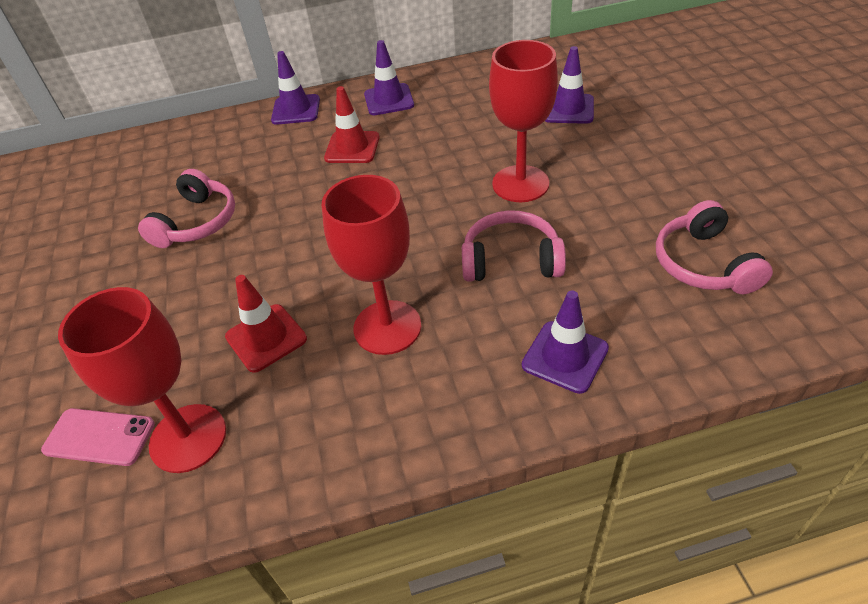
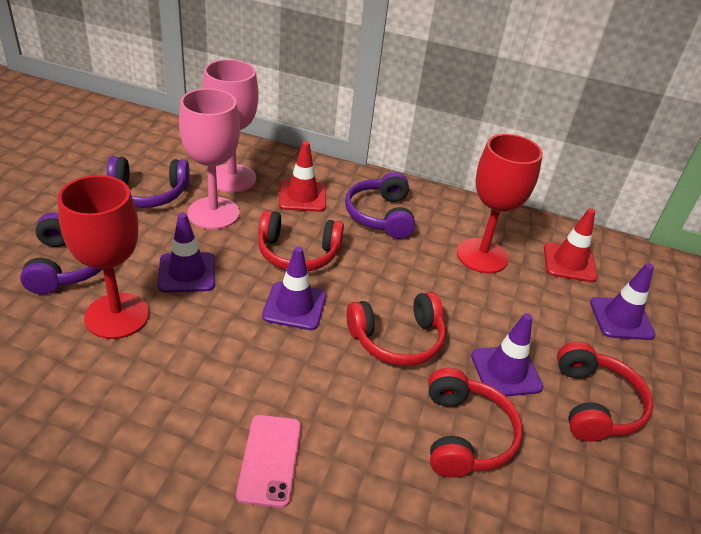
pink goblet: none = 0 -> [179,88,240,229] [202,59,258,193] = 2
pink headphones: [138,169,235,248] [462,210,566,282] [656,200,773,294] = 3 -> none = 0
purple headphones: none = 0 -> [20,212,103,295] [107,156,190,208] [345,172,415,239] = 3
red goblet: [58,287,226,473] [321,175,421,355] [489,40,558,202] = 3 -> [58,175,149,339] [457,134,543,273] = 2
red headphones: none = 0 -> [258,210,344,271] [346,292,446,366] [428,368,523,478] [557,342,653,442] = 4

